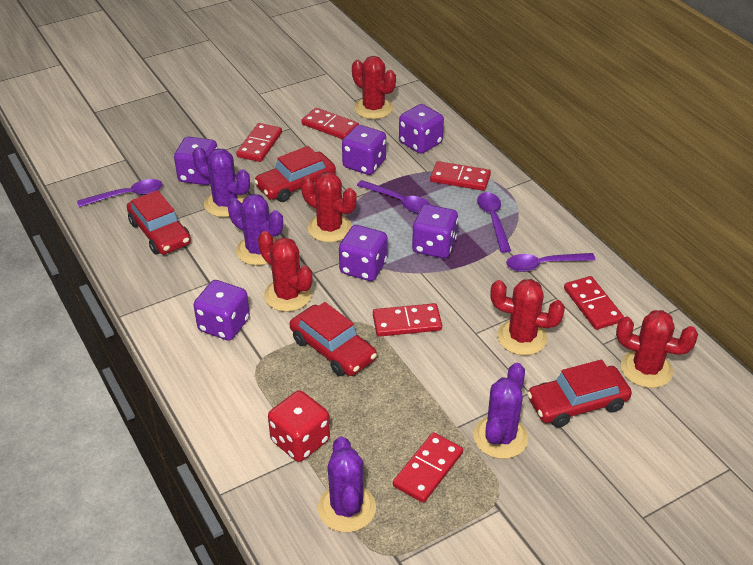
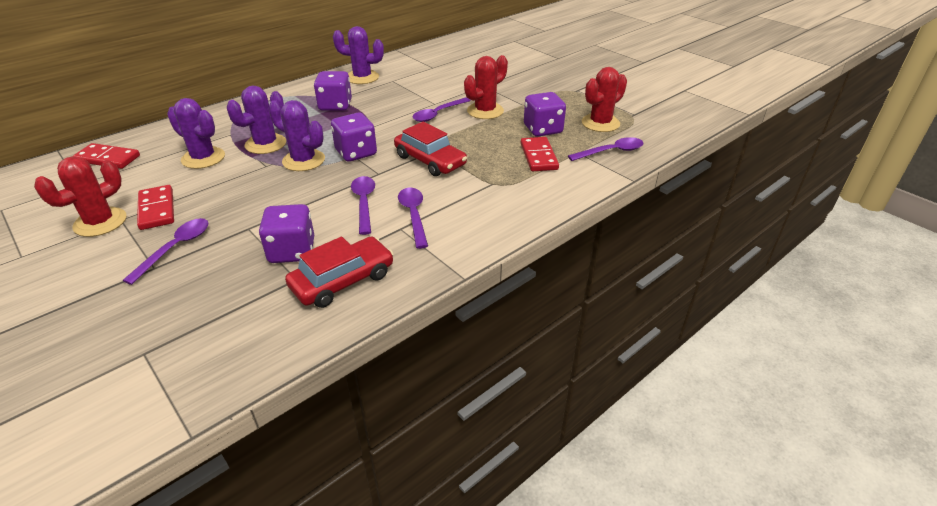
purple dice: [174,137,218,185] [194,280,250,341] [339,225,387,281] [342,125,386,175] [399,104,444,154] [412,204,458,258] = 6 -> [259,204,314,263] [314,71,352,111] [331,113,377,162] [524,92,566,137] = 4
purple spoon: [77,179,163,207] [357,180,430,213] [477,192,511,253] [506,253,596,272] = 4 -> [122,218,209,285] [351,176,375,235] [398,188,428,249] [413,98,471,122] [568,137,644,161] = 5
red cactus: [258,231,313,312] [301,172,356,242] [352,56,396,119] [490,279,565,355] [616,310,698,388] = 5 -> [34,156,127,237] [464,55,508,119] [582,67,627,132] = 3
red car: [127,190,191,255] [254,146,336,202] [290,302,377,376] [527,359,632,428] = 4 -> [285,236,393,308] [394,122,467,176] = 2
red dice: [268,390,330,462] = 1 -> none = 0
red domino: [236,123,282,162] [301,108,359,139] [373,303,442,337] [393,432,463,503] [430,161,491,191] [564,276,624,330] = 6 -> [73,143,140,169] [137,185,174,230] [521,137,559,171] = 3

